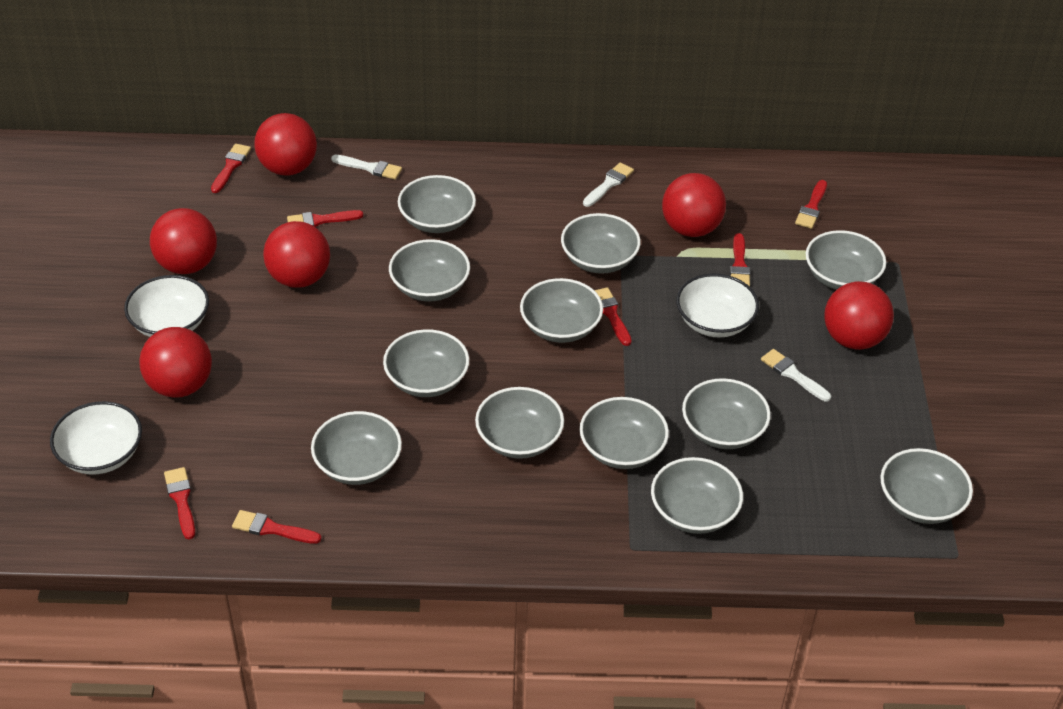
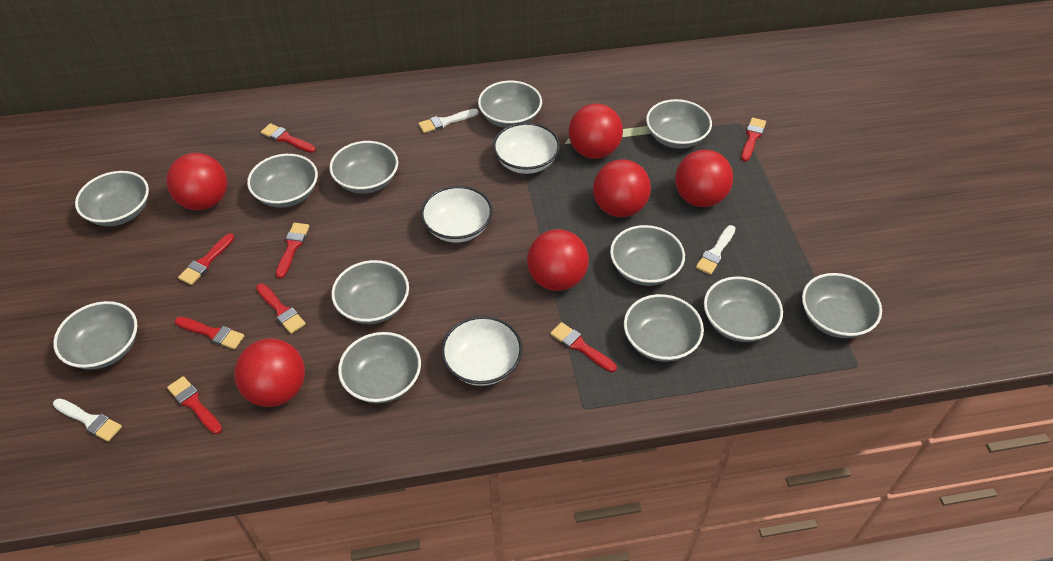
red brush: [164,467,195,539] [211,144,251,193] [232,510,321,544] [287,210,363,227] [594,287,632,346] [730,233,750,286] [795,180,827,229] = 7 -> [167,376,222,434] [175,317,244,350] [178,233,235,285] [256,283,306,334] [261,123,316,153] [276,223,310,278] [550,322,617,372] [741,117,766,161] = 8

